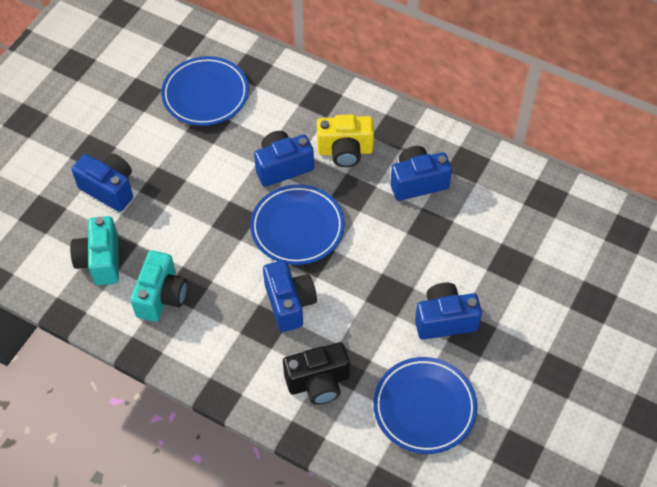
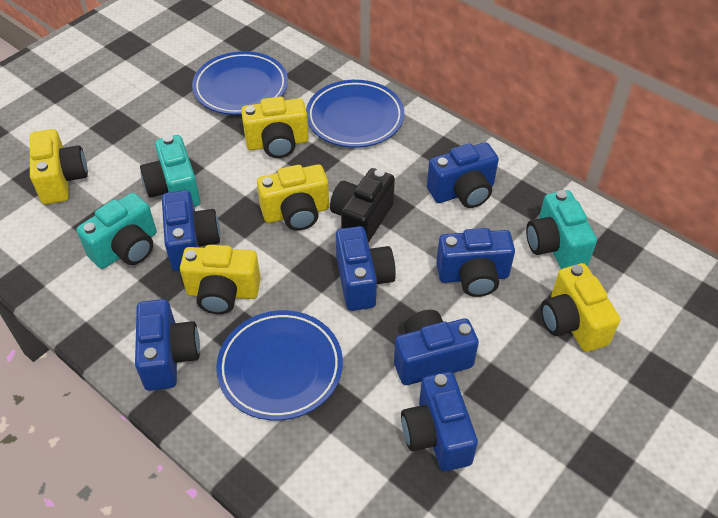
blue camera: [71,154,133,212] [254,131,314,187] [263,260,317,332] [390,146,452,201] [415,283,482,340] = 5 -> [135,299,200,391] [162,190,220,271] [336,226,396,311] [394,310,479,385] [401,372,478,471] [427,142,499,208] [436,228,515,297] = 7
turquoise camera: [70,216,119,285] [130,250,188,322] = 2 -> [76,193,156,269] [140,135,200,207] [526,190,597,269] = 3
yellow camera: [317,114,374,167] = 1 -> [30,129,88,204] [180,245,261,314] [241,97,309,158] [257,164,329,231] [541,263,620,352] = 5

